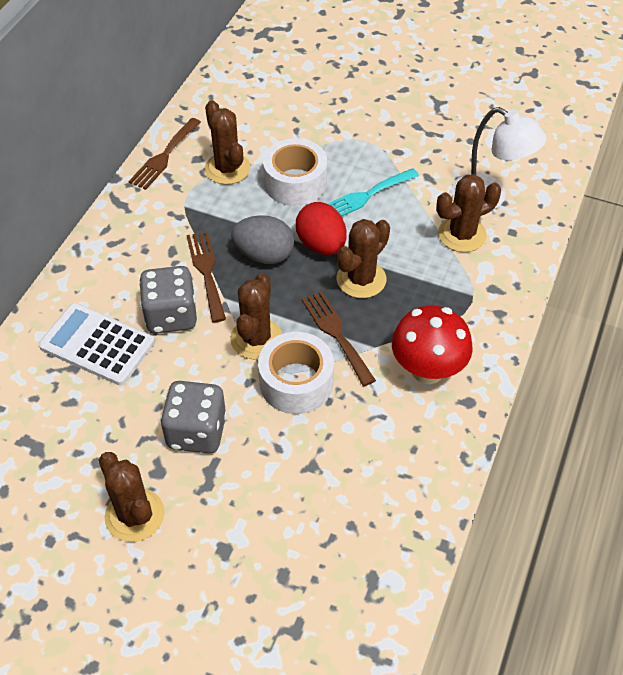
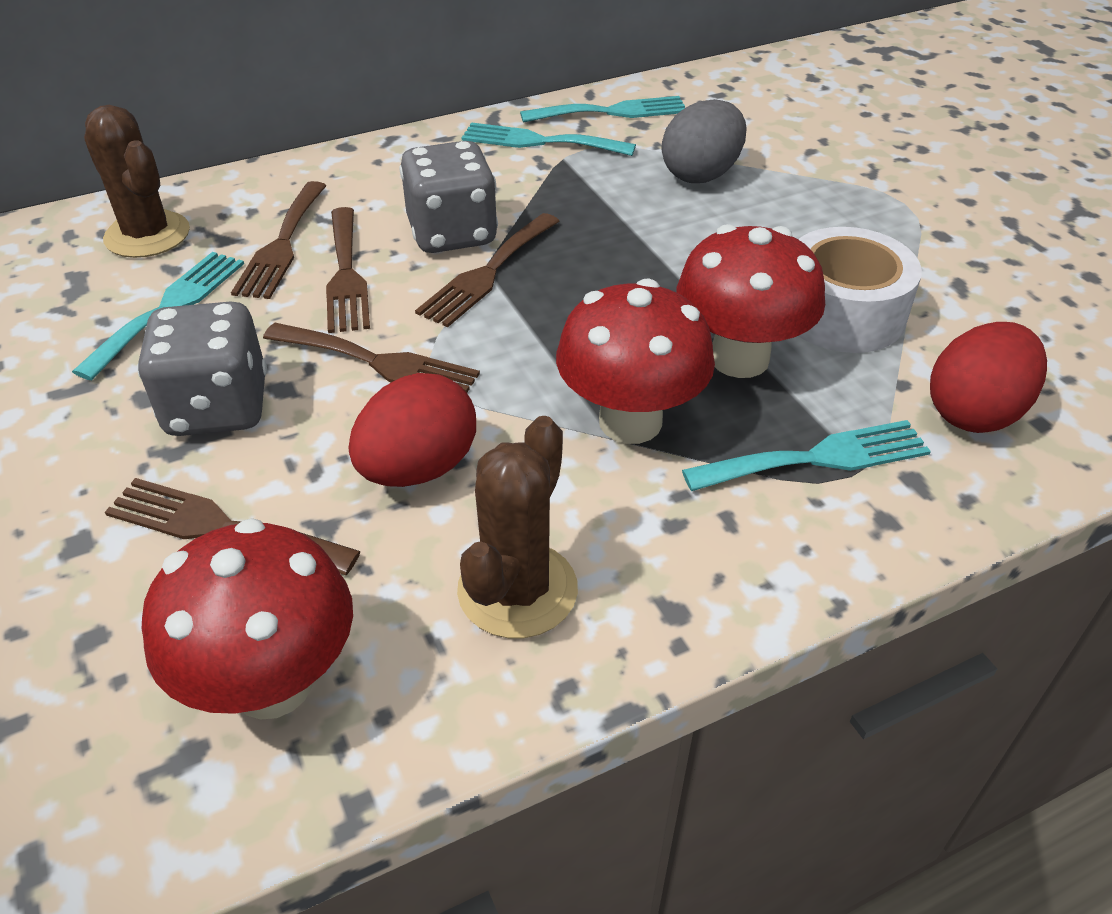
brown cactus: [99,452,164,542] [205,100,250,185] [230,273,282,360] [336,219,390,298] [436,174,501,252] = 5 -> [84,105,190,258] [457,416,578,638] = 2
brown fork: [129,118,201,190] [186,231,226,323] [302,291,376,386] = 3 -> [105,478,361,575] [231,181,326,299] [263,323,480,392] [326,207,370,333] [415,213,560,327] = 5
red egg: [296,202,347,255] = 1 -> [348,373,476,487] [930,322,1047,433] = 2
red mushroom: [392,306,473,384] = 1 -> [142,518,353,720] [556,279,715,444] [676,224,825,378] = 3
turquoise fork: [328,168,419,217] = 1 -> [72,252,244,380] [462,122,636,156] [520,96,685,123] [682,420,931,491] = 4
white calculator: [39,303,155,385] = 1 -> none = 0
white lamp: [451,107,547,210] = 1 -> none = 0
white tape: [258,332,334,414] [263,138,327,206] = 2 -> [798,227,922,353] = 1

